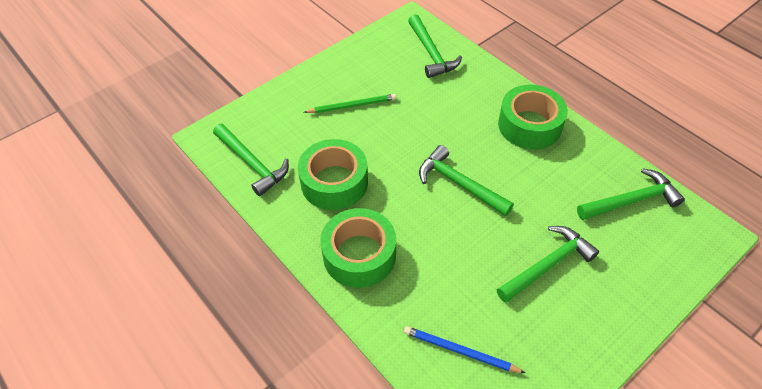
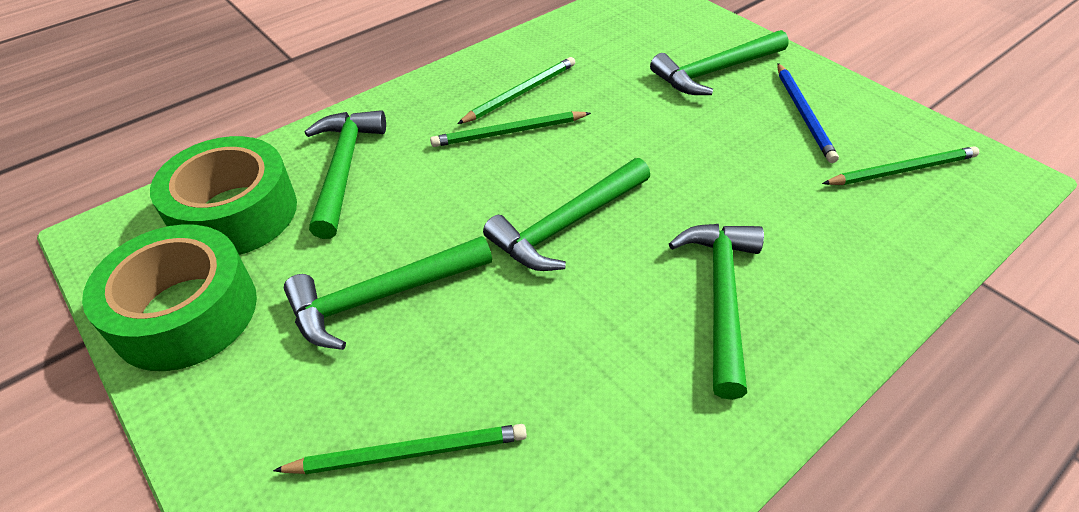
green pencil: [304,94,397,113] = 1 -> [273,424,527,474] [430,111,591,147] [457,57,575,124] [822,146,979,185] = 4
green tape: [298,139,368,210] [320,208,396,288] [498,85,568,149] = 3 -> [82,224,257,371] [150,136,297,255] = 2

